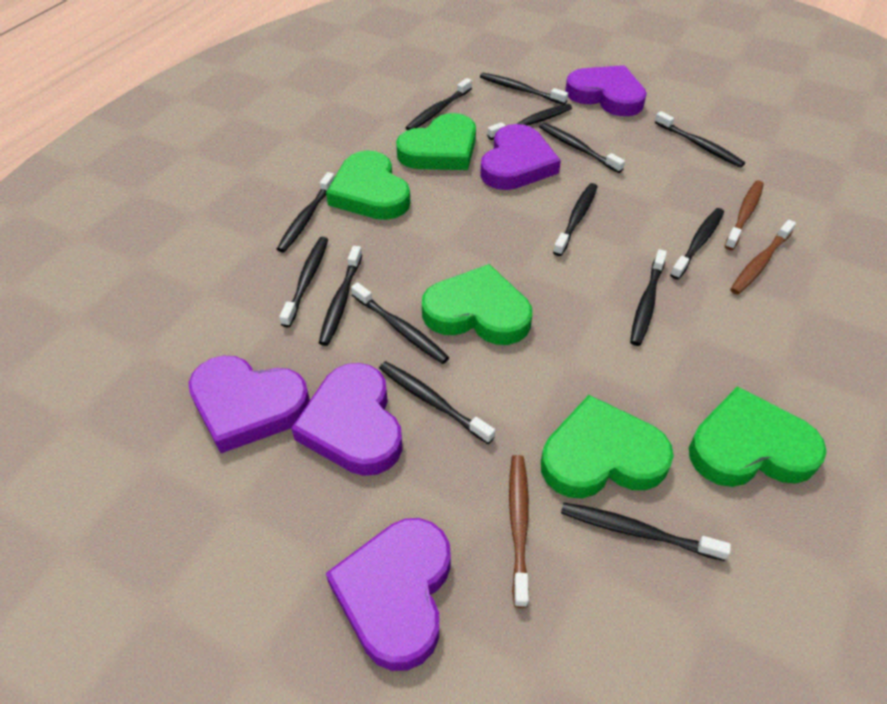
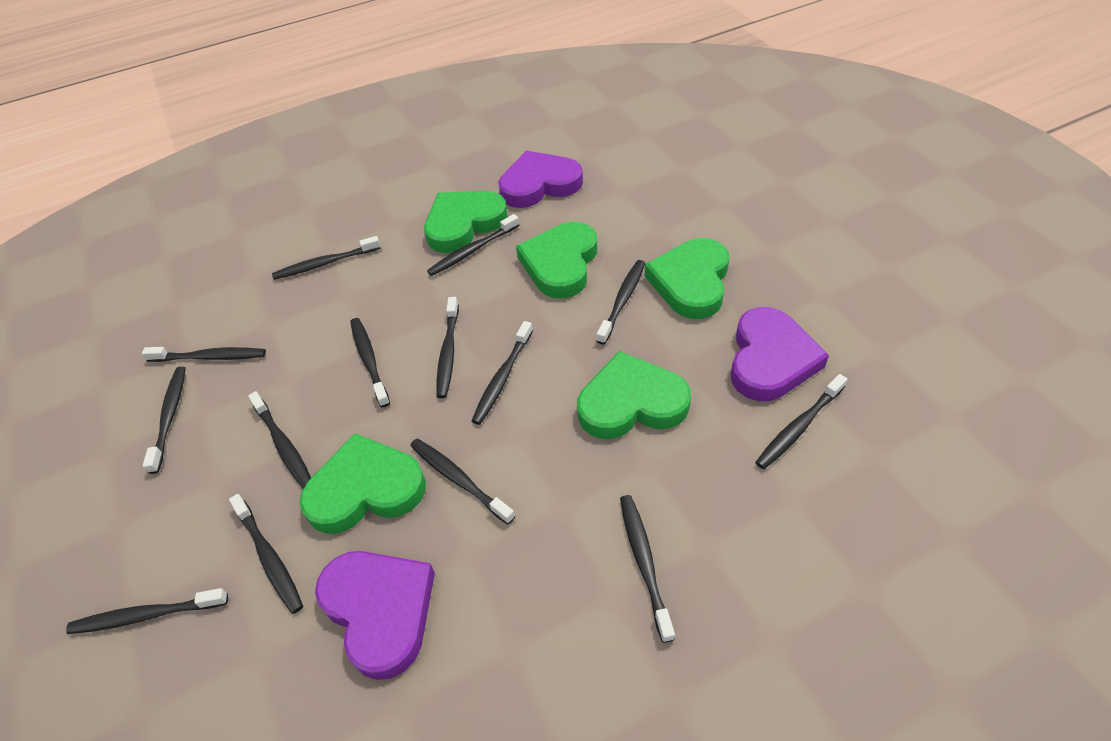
brown toothbrush: [509,455,529,608] [725,181,764,250] [730,220,796,295] = 3 -> none = 0
purple heart: [189,356,310,453] [291,363,402,476] [326,518,451,671] [480,124,561,190] [565,65,647,116] = 5 -> [315,551,435,680] [498,150,583,208] [730,307,829,401] = 3

